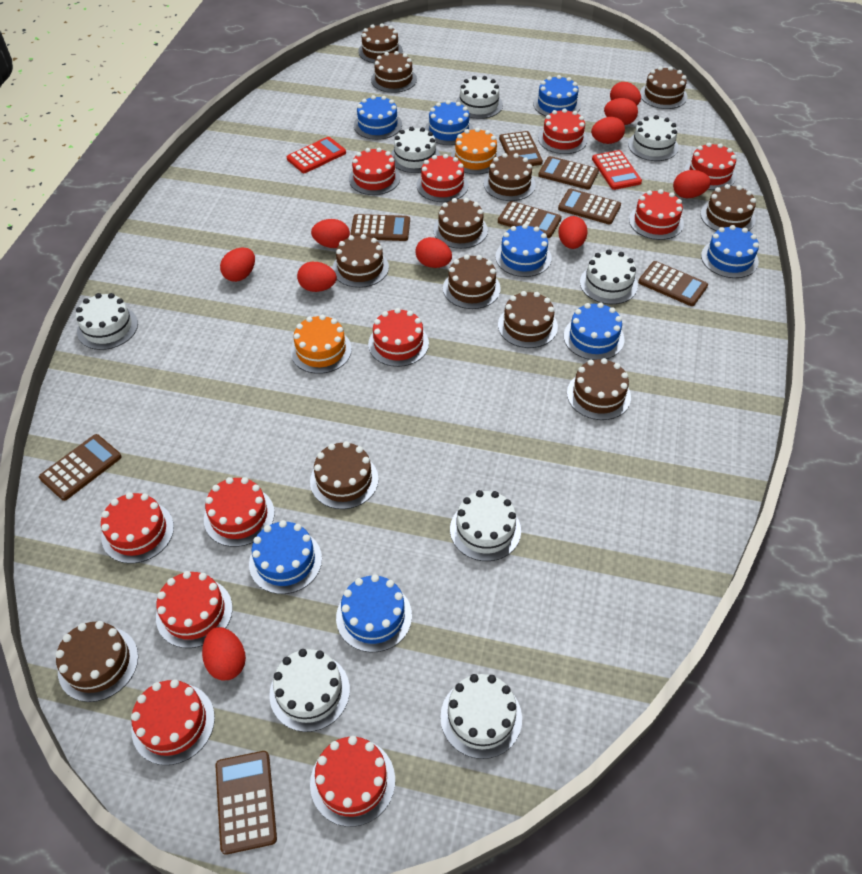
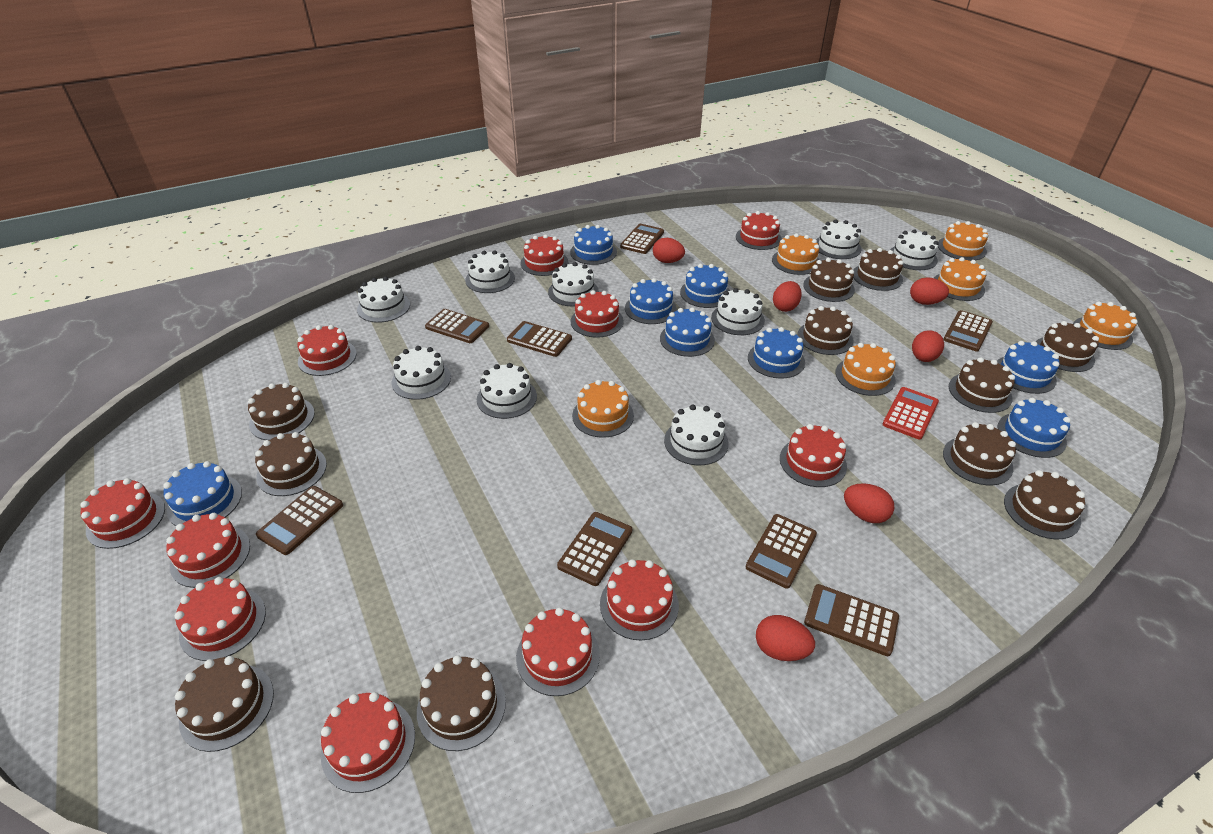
brown cake: [55,621,138,702] [310,441,379,509] [332,234,389,288] [358,23,403,63] [371,51,417,93] [433,198,488,249] [443,254,501,309] [484,153,536,201] [498,291,558,348] [567,358,631,420] [640,66,688,109] [701,184,756,231] = 12 -> [175,656,274,752] [248,383,315,440] [255,432,327,496] [417,655,506,751] [798,306,854,355] [803,258,855,302] [853,248,903,291] [943,422,1016,485] [949,357,1015,413] [1004,470,1085,539] [1035,321,1099,372] = 11
orange cake: [290,315,352,374] [451,128,500,174] = 2 -> [572,380,634,438] [772,233,819,275] [835,343,896,396] [934,257,987,301] [938,221,988,261] [1073,301,1138,350] = 6
red calculator: [287,137,346,173] [592,150,642,190] = 2 -> [882,387,939,439] = 1
red egg: [202,627,246,680] [220,247,255,282] [297,262,337,292] [311,219,350,248] [416,237,452,268] [558,216,588,249] [591,117,625,144] [604,98,638,125] [610,82,641,105] [673,170,711,198] = 10 -> [653,238,685,263] [756,615,815,661] [773,281,802,312] [844,483,894,523] [910,277,949,305] [912,330,944,362] = 6
white cake: [76,293,138,350] [269,649,350,732] [391,127,440,173] [440,674,522,759] [450,490,521,561] [456,76,503,119] [580,250,638,304] [628,115,678,161] = 8 -> [357,277,410,323] [392,346,451,400] [465,250,515,293] [477,363,537,419] [548,262,599,306] [664,405,729,465] [711,288,765,335] [816,220,862,259] [890,229,939,270] = 9

